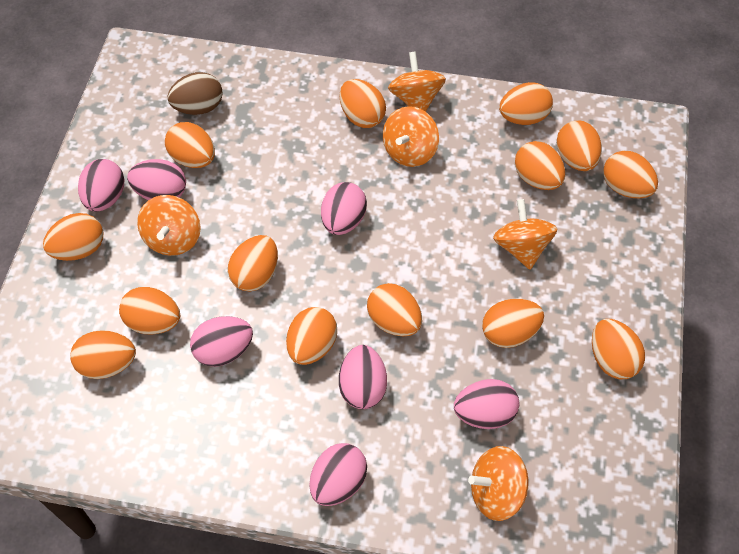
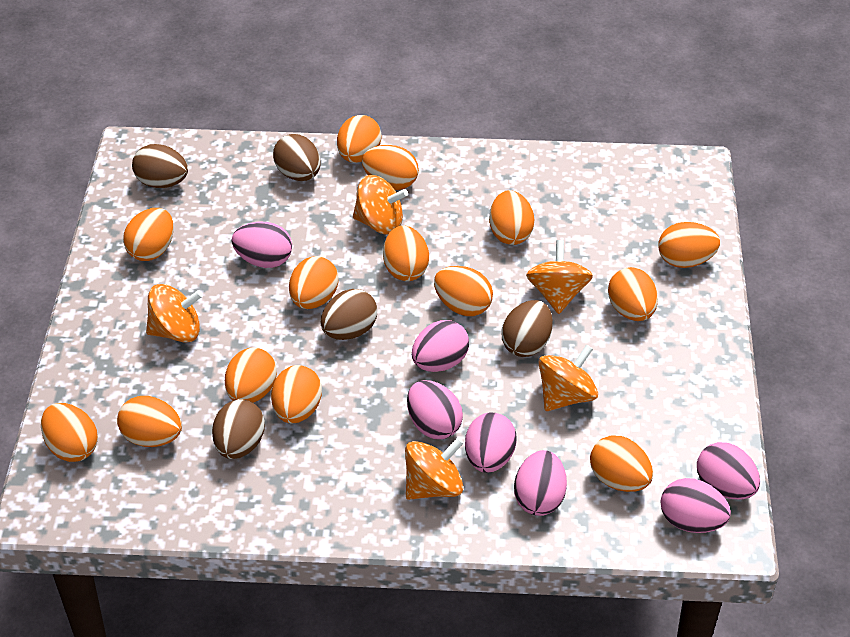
brown egg: [167,72,223,115] = 1 -> [132,144,188,188] [212,399,265,459] [273,134,320,181] [321,289,377,340] [502,300,553,357] = 5

